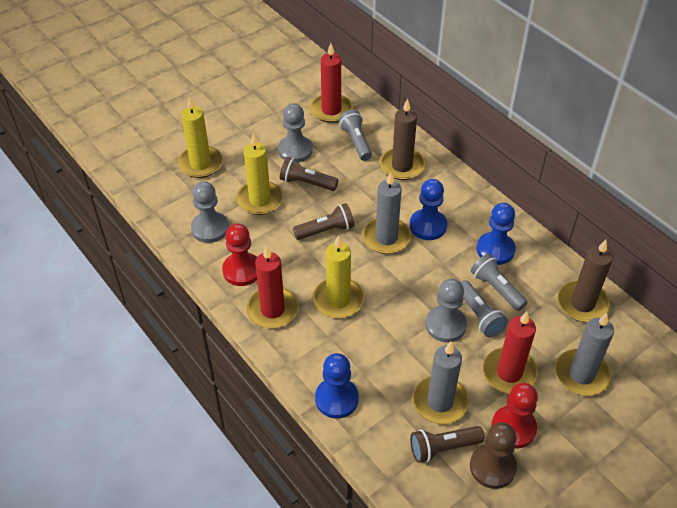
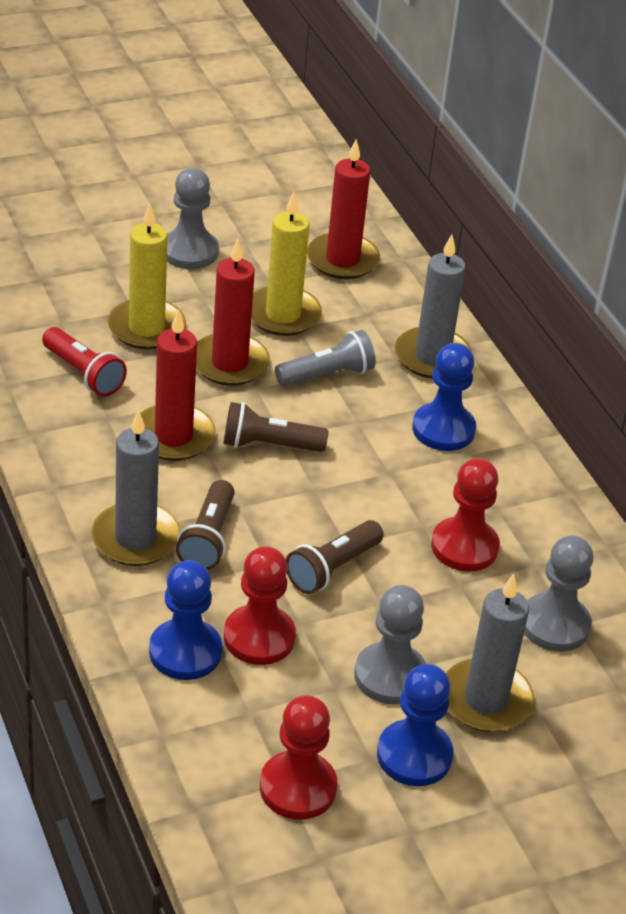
brown candle: [380,98,425,180] [558,240,613,322] = 2 -> none = 0
brown pawn: [470,422,517,489] = 1 -> none = 0
grey flashlight: [339,110,372,161] [461,280,508,337] [471,254,528,311] = 3 -> [275,330,376,387] = 1
red flashlight: none = 0 -> [42,327,127,397] = 1
red pawn: [222,224,257,286] [491,383,538,449] = 2 -> [224,546,296,665] [260,695,338,820] [431,458,500,572] = 3
yellow candle: [178,97,223,178] [236,133,283,215] [313,235,364,318] = 3 -> [108,203,186,350] [251,192,322,336] = 2

